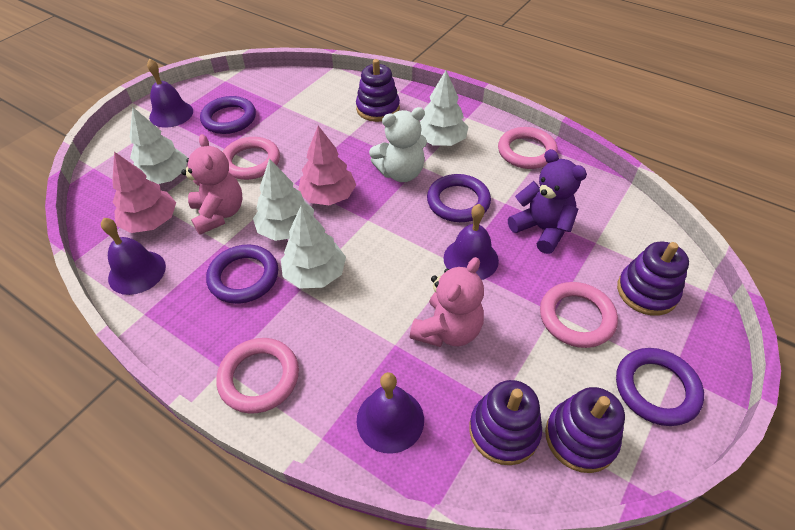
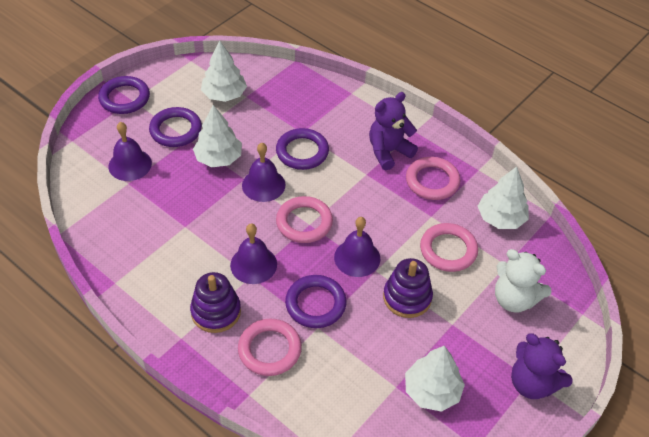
pink teddy bear: [181,134,242,235] [410,257,484,347] = 2 -> none = 0
pink tree: [112,152,176,233] [298,126,356,205] = 2 -> none = 0
purple stacking toy: [356,59,400,122] [469,380,542,465] [545,387,625,473] [617,242,689,316] = 4 -> [190,272,241,333] [383,258,433,318] = 2
purple teddy bear: [508,149,587,254] = 1 -> [369,92,418,170] [511,333,572,399] = 2

